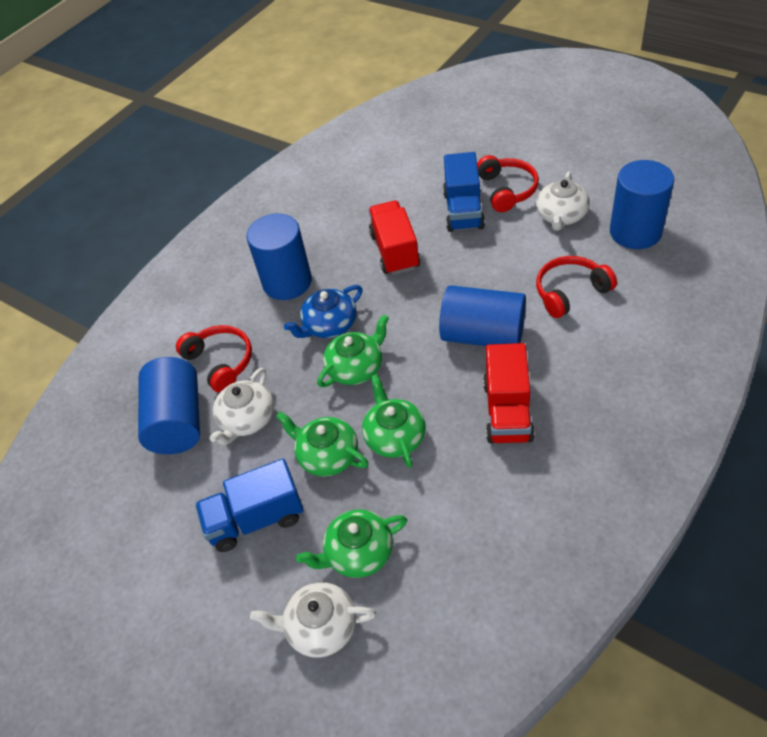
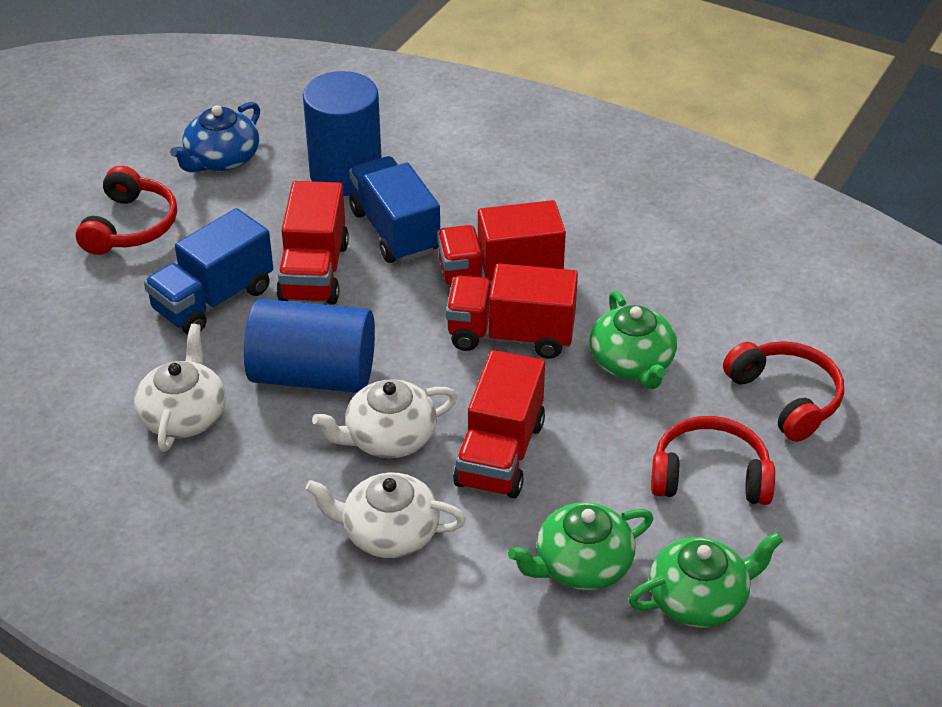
blue cylinder: [138,357,200,454] [247,214,312,300] [439,285,526,346] [610,160,674,249] = 4 -> [244,299,375,393] [303,71,382,196] = 2
green teapot: [276,411,369,477] [296,509,407,578] [317,314,389,387] [362,374,426,468] = 4 -> [508,502,653,590] [589,291,677,389] [628,532,783,628] = 3
red truck: [368,201,420,275] [483,343,535,443] = 2 -> [276,181,349,305] [437,200,566,288] [446,263,578,359] [453,350,545,498] = 4

